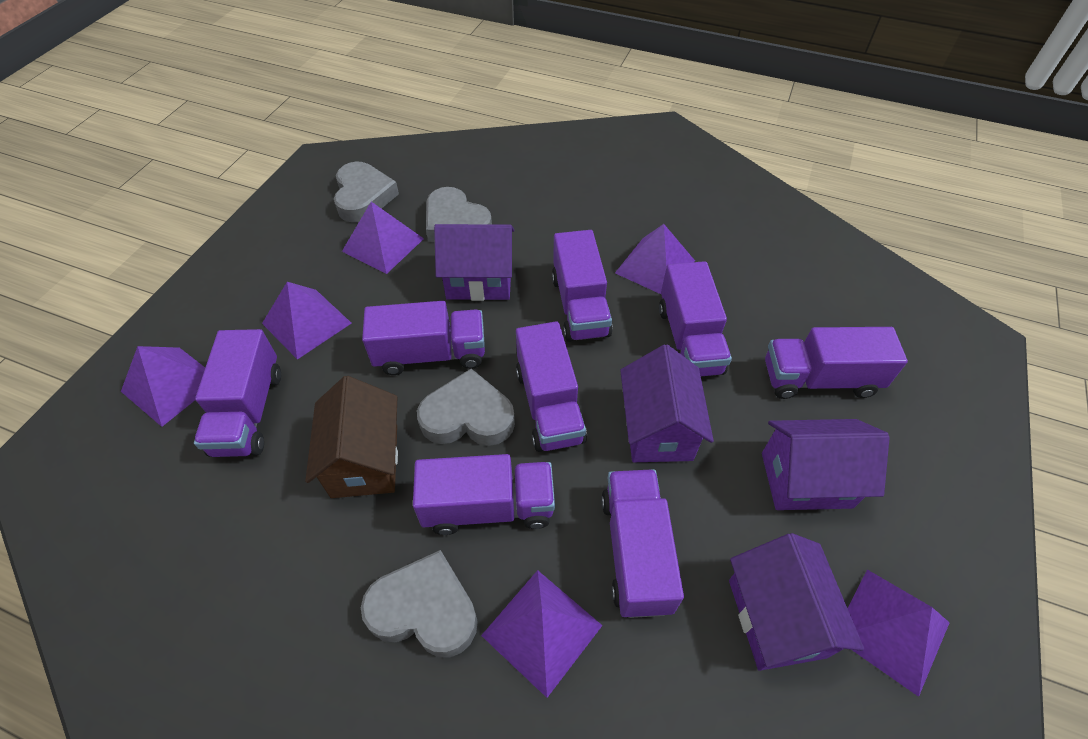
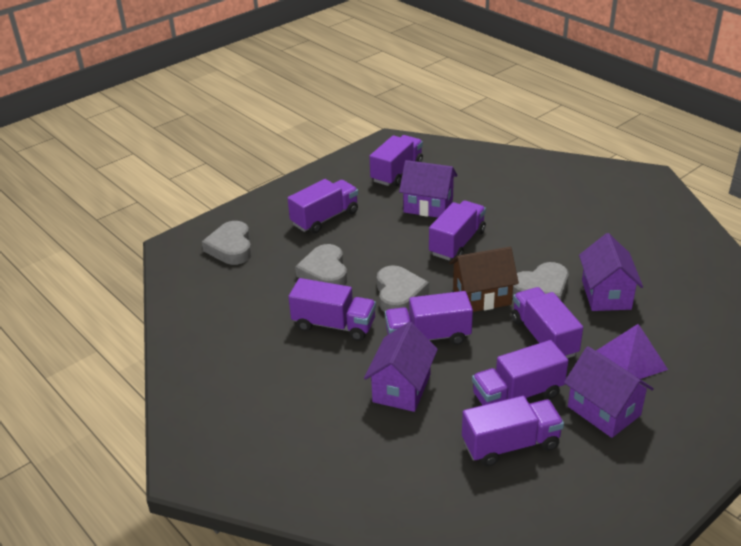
purple pyramid: [121,346,205,427] [262,282,351,359] [342,202,424,274] [481,570,603,698] [615,224,695,294] [848,570,950,697] = 6 -> [596,324,668,379] = 1

